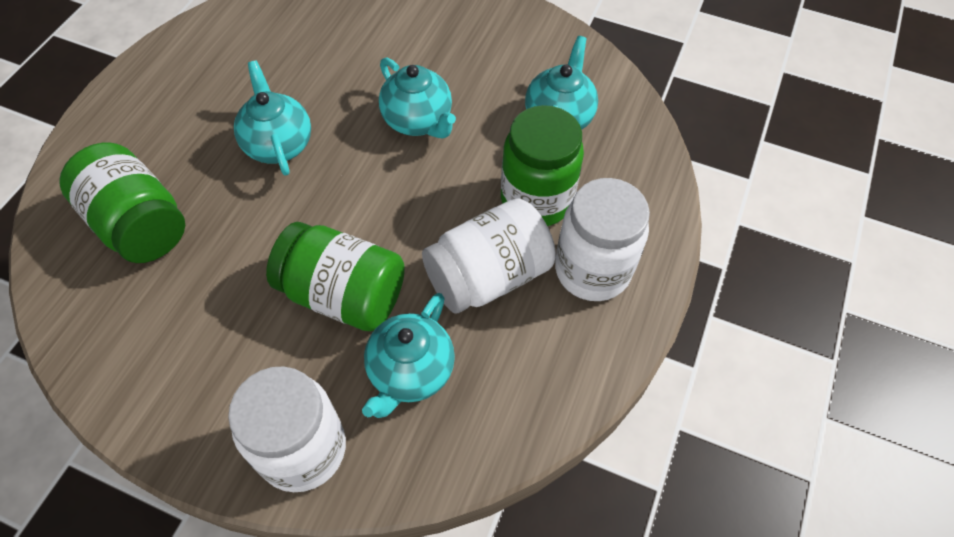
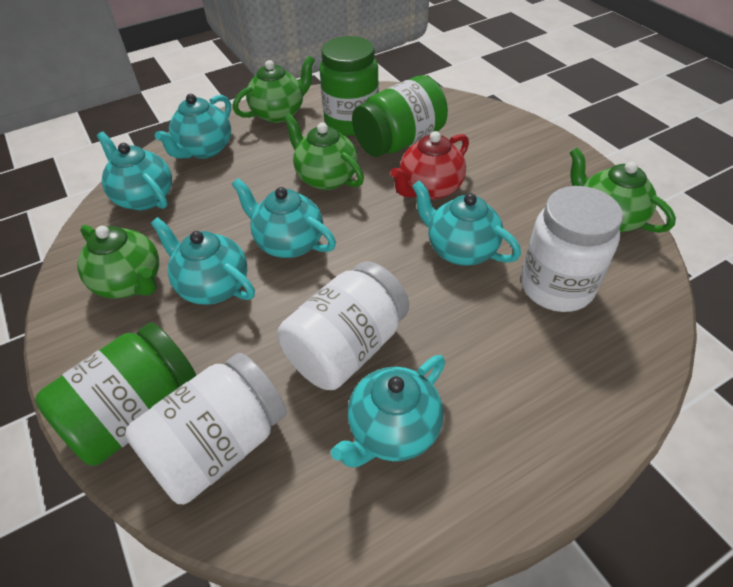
green teapot: none = 0 -> [77,225,159,299] [233,56,315,123] [284,113,364,190] [570,147,676,233] = 4
red teapot: none = 0 -> [390,131,469,200] = 1
turquoise teapot: [234,61,311,176] [362,293,455,418] [379,57,456,138] [525,36,598,130] = 4 -> [97,132,172,210] [151,217,255,305] [155,94,231,159] [232,178,336,258] [331,355,445,467] [412,181,521,266] = 6

